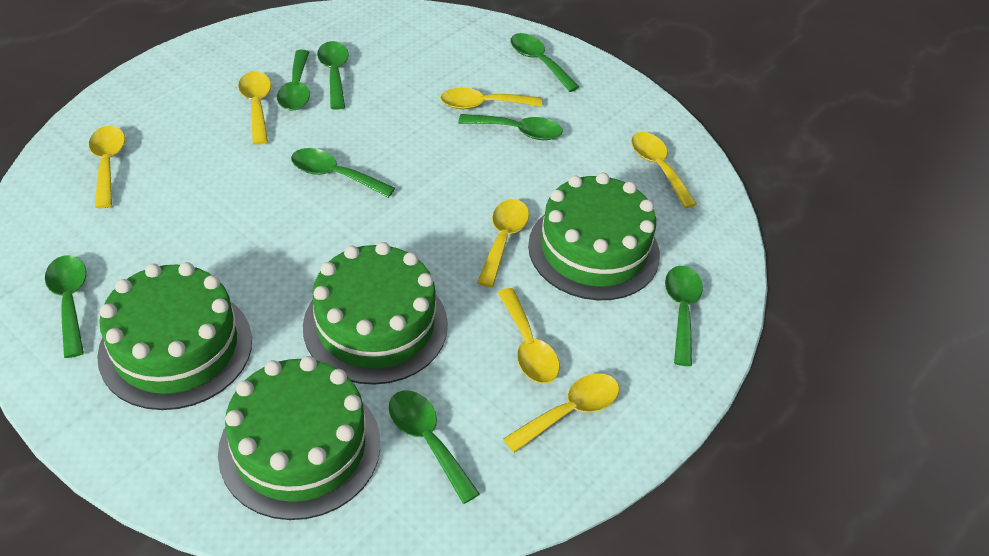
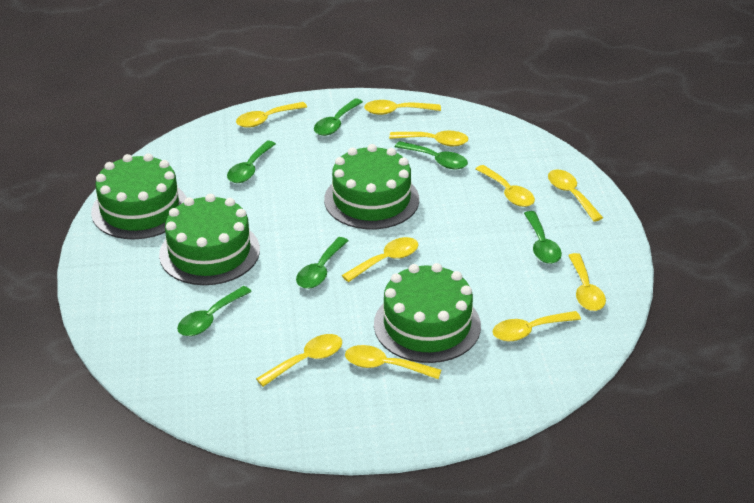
green spoon: [45,255,86,358] [277,50,310,111] [291,148,395,198] [317,41,349,110] [389,390,480,504] [458,114,563,140] [510,33,579,92] [665,266,703,366] = 8 -> [177,286,252,336] [227,141,276,183] [296,237,348,289] [314,99,363,136] [395,141,468,169] [524,211,562,264] = 6
yellow spoon: [89,126,125,208] [238,71,271,145] [440,88,542,109] [477,199,529,287] [498,288,560,384] [503,373,619,453] [631,132,697,208] = 7 -> [236,102,307,128] [256,334,342,387] [341,237,418,282] [345,345,441,379] [364,100,441,115] [389,131,468,146] [476,165,535,207] [492,311,581,341] [548,169,603,222] [568,253,606,311] = 10

